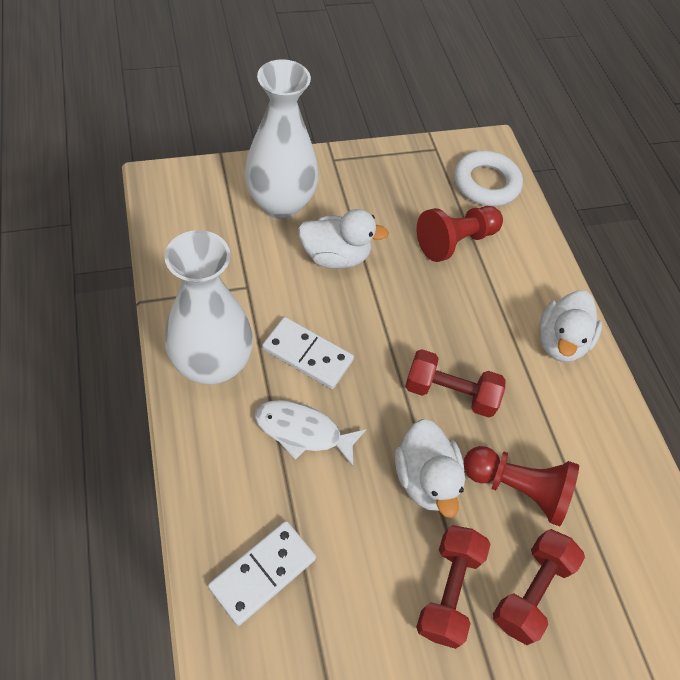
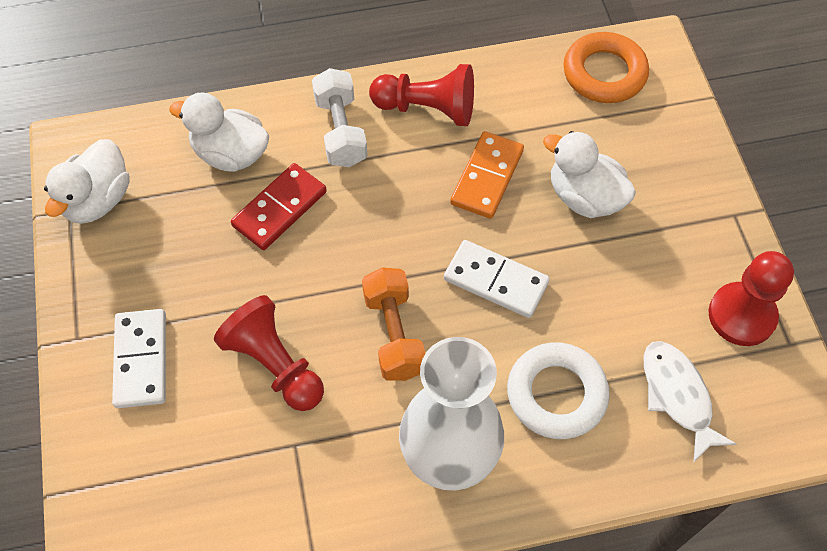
orange domino: none = 0 -> [450,131,524,219] = 1
orange dumbbell: none = 0 -> [362,267,426,381] = 1
orange ring: none = 0 -> [563,32,649,103] = 1
red domino: none = 0 -> [231,163,327,250] = 1
red dumbbell: [405,349,505,418] [416,525,491,649] [493,529,585,645] = 3 -> none = 0
red pawn: [416,206,503,262] [464,446,579,526] = 2 -> [214,295,324,411] [369,64,474,126] [708,251,794,346] = 3
white dumbbell: none = 0 -> [312,68,368,167] = 1
white vase: [165,230,253,385] [244,59,319,219] = 2 -> [399,337,504,490] = 1

